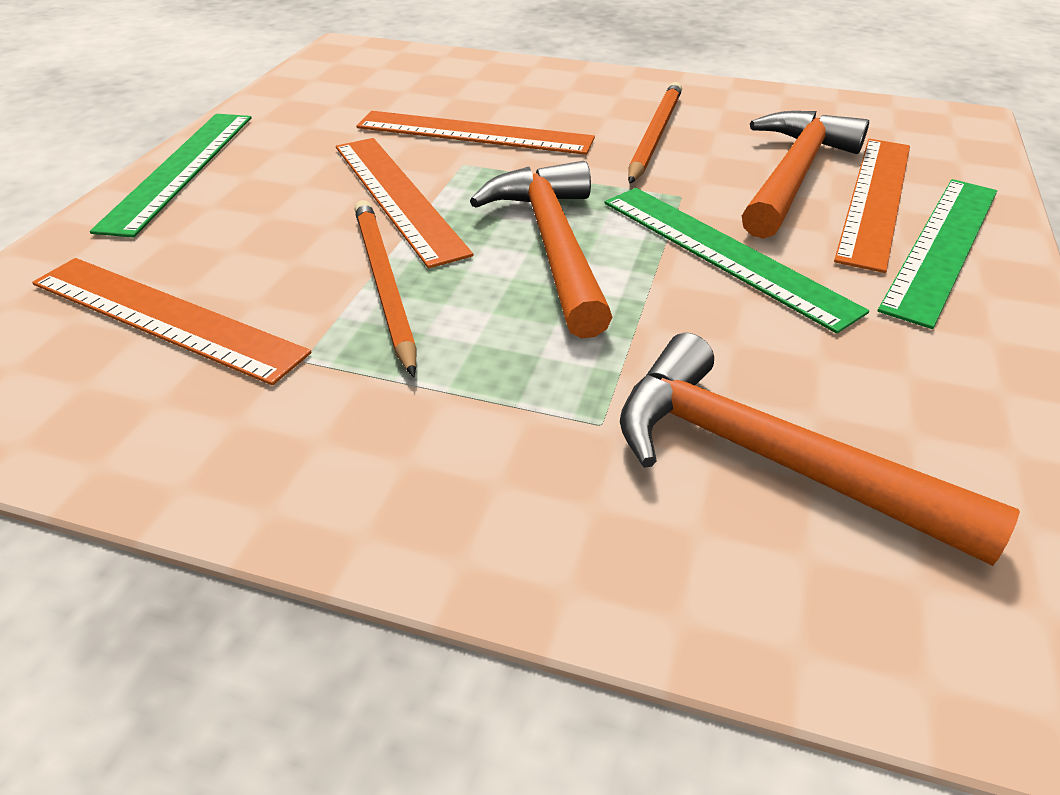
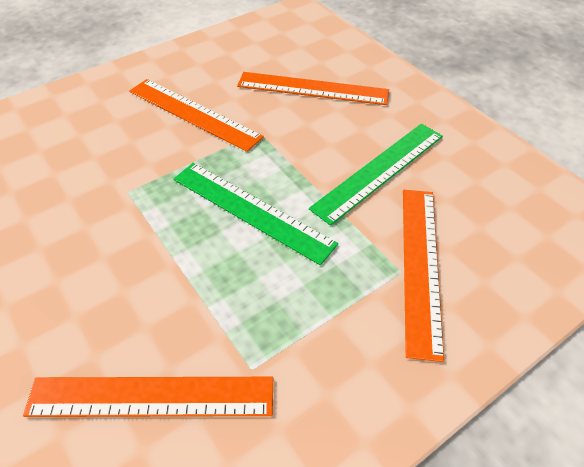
green ruler: [90,114,252,238] [604,188,869,334] [878,179,997,329] = 3 -> [174,163,338,265] [309,124,443,226] = 2
orange hammer: [470,161,612,338] [620,333,1020,566] [742,111,869,239] = 3 -> none = 0
orange pencil: [355,200,417,377] [628,82,682,184] = 2 -> none = 0

